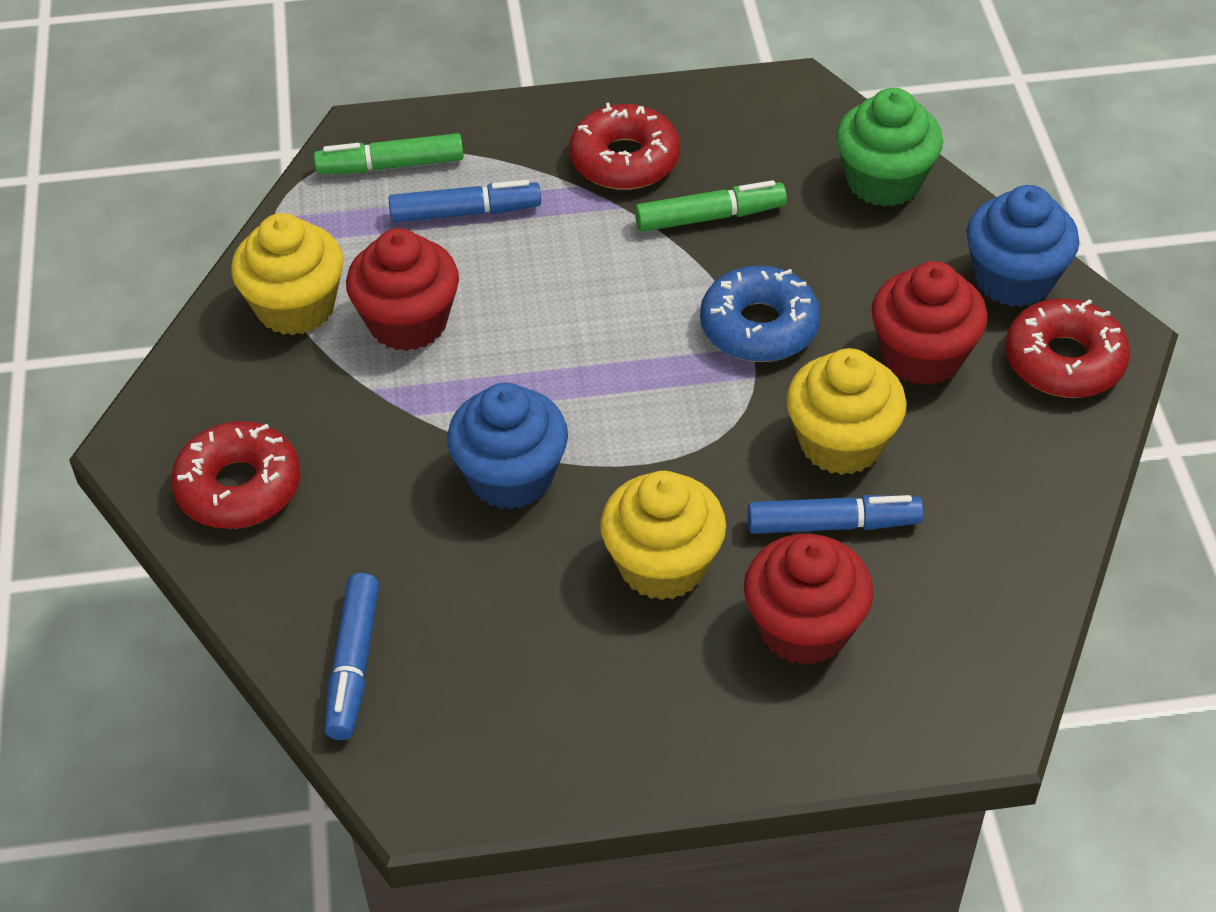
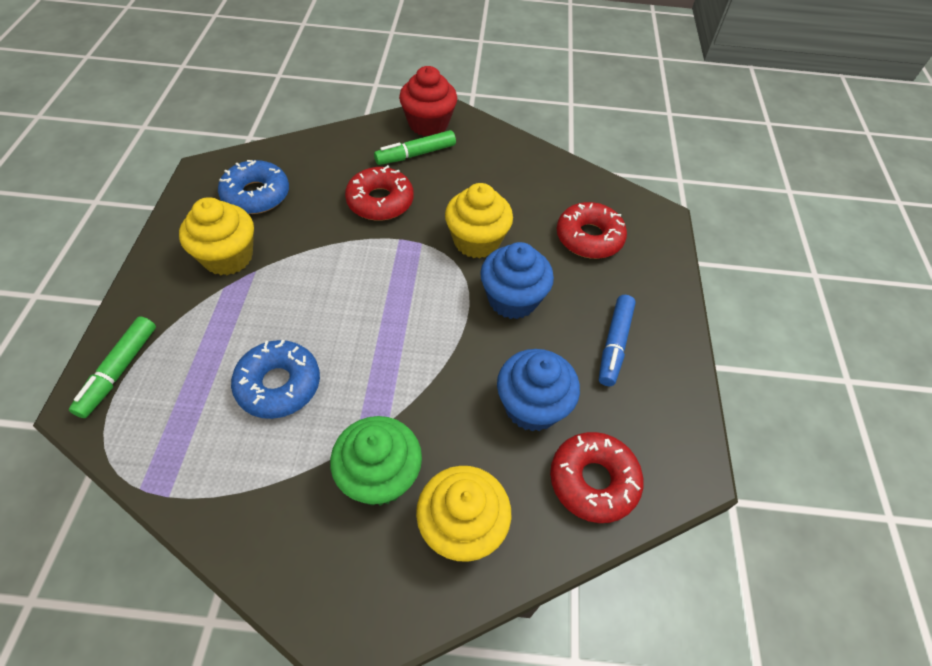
blue donut: [700,266,821,362] = 1 -> [218,160,289,214] [231,340,320,419] = 2
blue marker: [325,573,380,740] [389,180,541,223] [747,495,924,534] = 3 -> [599,295,636,386] = 1
red cupcake: [346,228,459,351] [744,534,874,665] [871,261,988,385] = 3 -> [399,66,457,136] = 1

